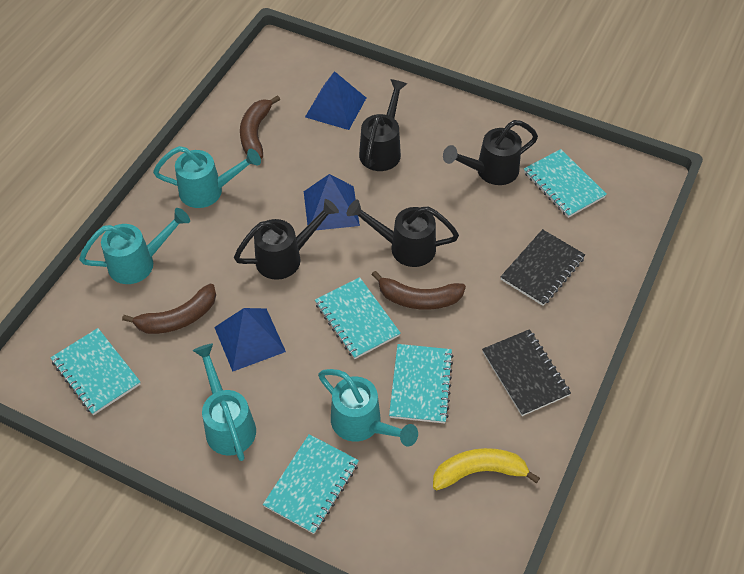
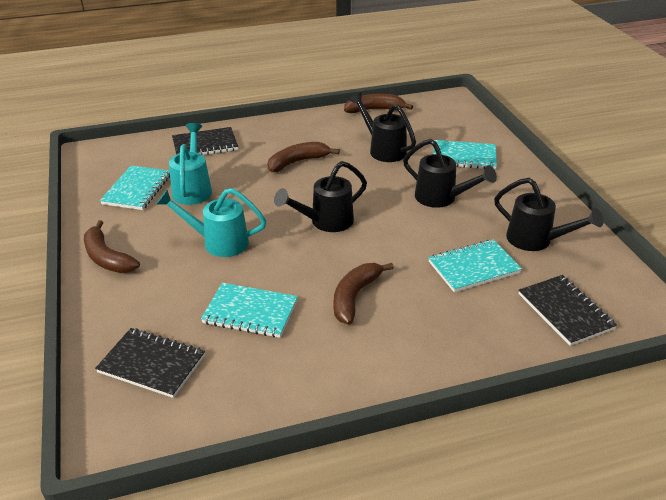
black notebook: [482,329,571,416] [500,229,585,306] = 2 -> [95,328,205,398] [172,127,238,155] [519,275,617,346] = 3
blue pyramid: [214,308,286,372] [304,174,360,231] [305,71,366,130] = 3 -> none = 0
brown banana: [122,284,216,334] [240,95,280,159] [371,271,466,310] = 3 -> [84,220,140,273] [268,142,340,172] [333,263,394,325] [344,94,413,113] = 4
turquoise notebook: [50,328,141,415] [263,434,359,534] [315,277,401,359] [389,344,454,423] [524,149,607,218] = 5 -> [100,165,170,210] [201,283,298,338] [428,239,522,292] [433,140,497,169] = 4
turquoise watering can: [79,208,190,284] [153,146,261,208] [193,344,256,461] [318,369,418,447] = 4 -> [156,188,266,257] [169,123,212,205] = 2
yellow banana: [433,448,540,490] = 1 -> none = 0

